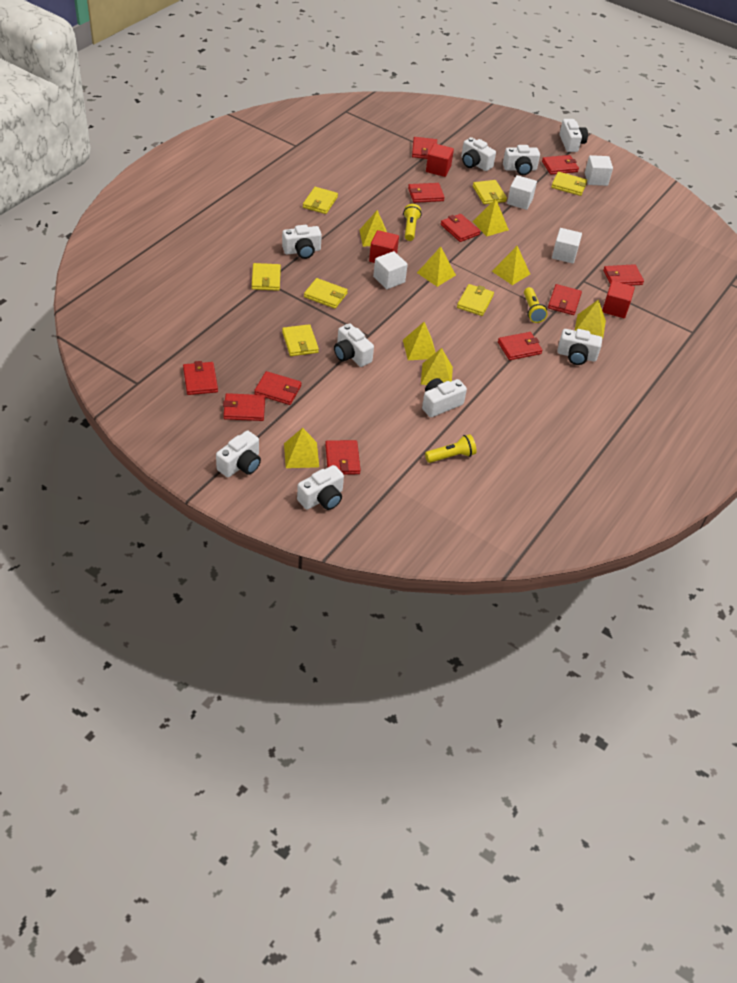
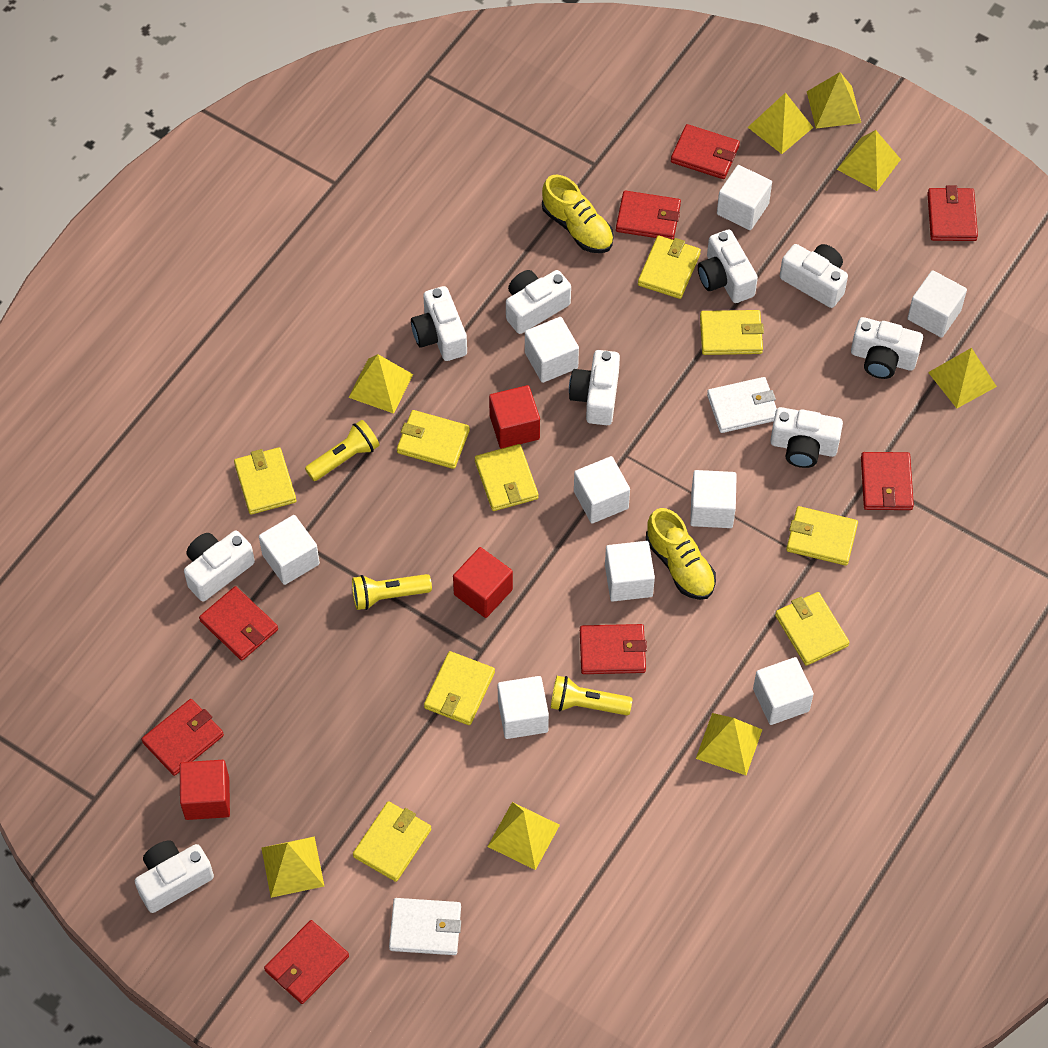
red wallet: [183,361,218,395] [223,393,265,421] [254,371,301,405] [325,440,361,475] [408,183,445,203] [412,137,437,159] [441,214,481,242] [498,332,543,360] [542,155,579,175] [548,284,582,315] [603,264,644,286] = 11 -> [141,699,224,776] [199,586,278,661] [264,920,349,1004] [580,624,647,674] [616,190,681,240] [671,124,740,179] [861,452,914,510] [927,185,978,241] = 8
white cube: [373,251,408,289] [507,175,537,210] [552,228,582,264] [585,155,613,186] = 4 -> [259,515,320,585] [498,676,549,739] [525,317,579,383] [574,456,630,523] [605,541,655,601] [690,470,737,528] [717,165,772,230] [753,657,814,725] [907,270,967,338] = 9
white wallet: none = 0 -> [389,898,461,955] [707,377,777,433] = 2
yellow shoe: none = 0 -> [542,175,614,253] [646,508,716,600] = 2
yellow wallet: [252,263,281,291] [282,324,319,356] [303,187,338,214] [304,278,348,309] [457,284,494,316] [473,180,507,204] [551,172,587,196] = 7 -> [234,447,296,515] [353,801,431,882] [397,410,470,469] [424,651,495,725] [475,444,539,511] [638,236,701,299] [700,310,764,355] [775,592,850,666] [786,506,858,566] = 9

